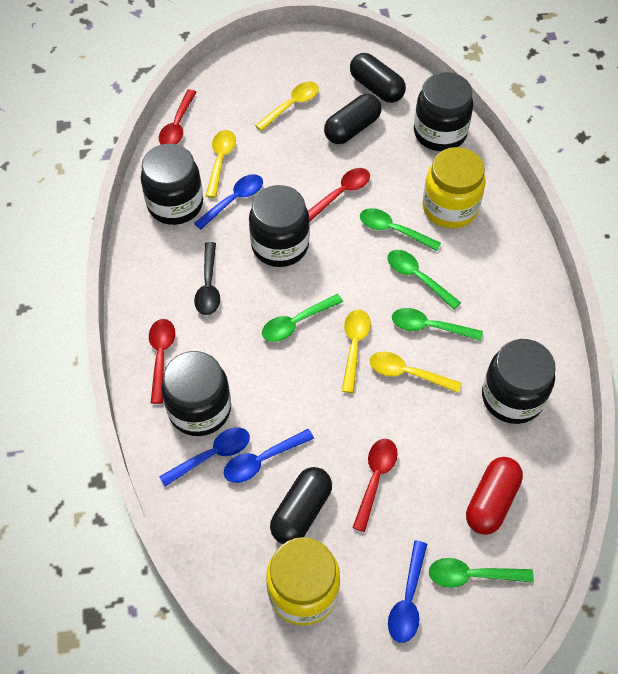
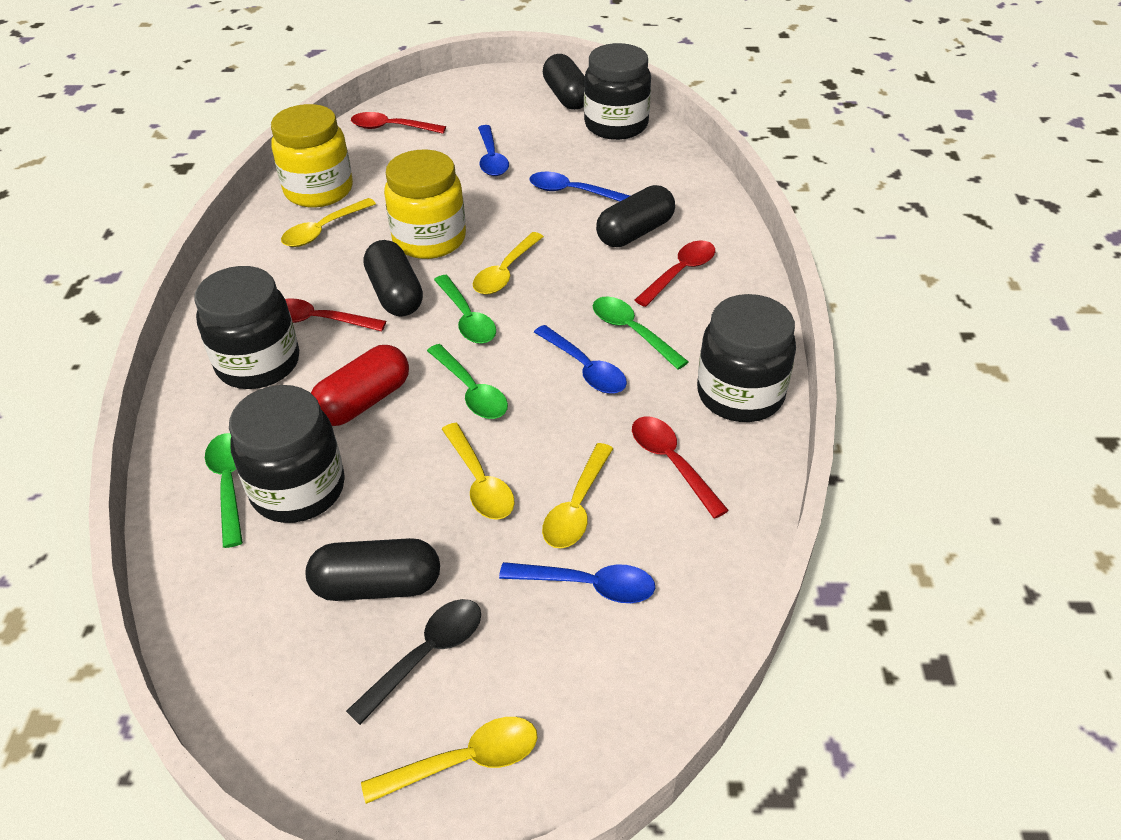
black capsule: [270,467,332,544] [324,94,381,144] [350,53,406,103] = 3 -> [306,538,440,601] [364,240,423,317] [543,54,585,110] [596,185,675,247] = 4
black jar: [141,144,203,225] [161,351,231,436] [249,185,310,267] [414,72,473,151] [482,339,556,424] = 5 -> [194,266,299,389] [229,385,345,523] [584,43,651,140] [697,294,796,422] = 4
green spoon: [262,294,343,342] [360,208,441,251] [387,250,461,310] [392,308,483,341] [429,558,534,588] = 5 -> [205,433,243,548] [427,344,508,419] [434,275,496,344] [593,297,689,370] = 4
yellow spoon: [206,130,236,198] [255,82,319,131] [342,310,371,393] [370,352,461,393] = 4 -> [281,198,376,247] [361,717,537,804] [442,423,515,520] [473,232,544,295] [542,443,613,548] = 5

